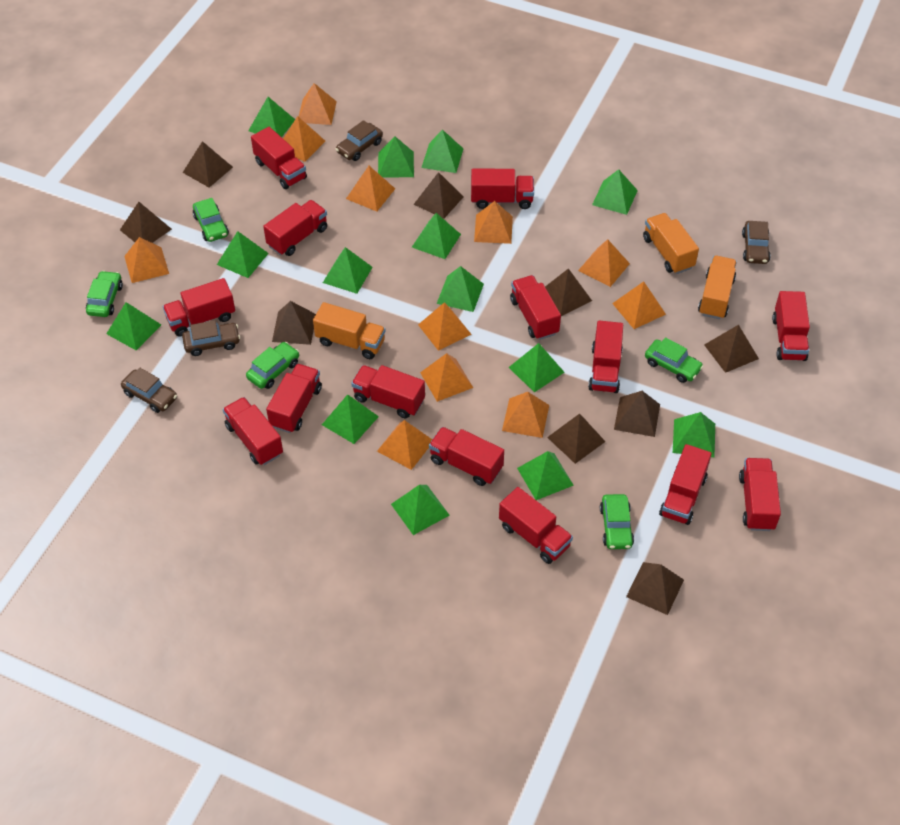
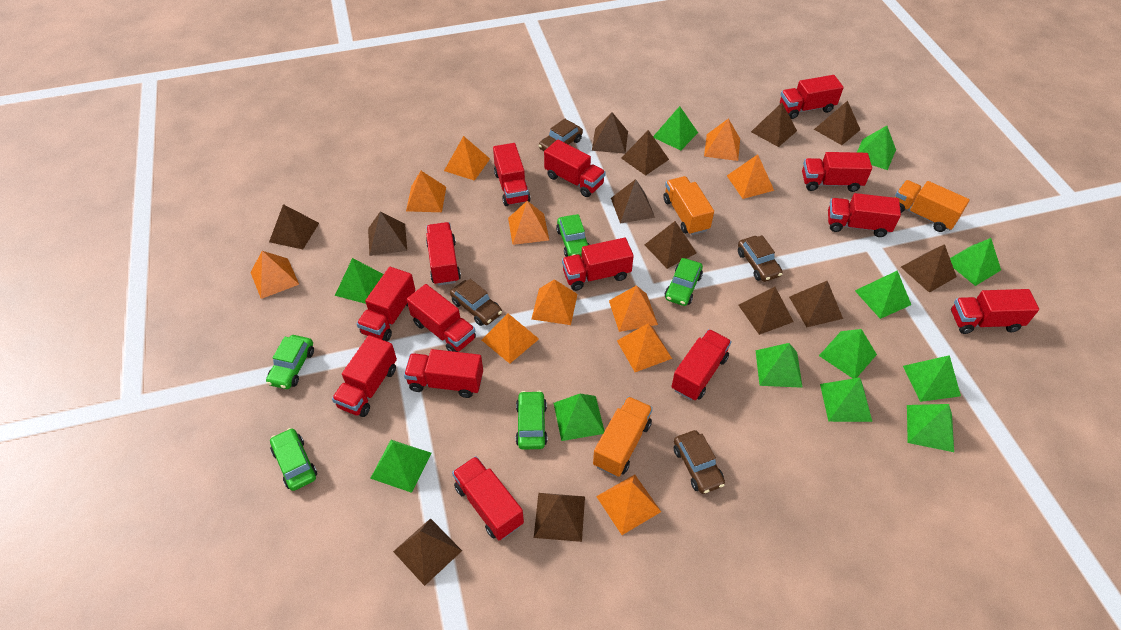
brown pyramid: [120,202,172,243] [183,141,233,188] [272,301,316,345] [414,172,464,219] [545,268,592,316] [547,413,606,464] [614,391,660,437] [626,562,684,615] [704,325,759,373] = 9 -> [269,204,319,249] [368,211,407,256] [393,518,462,586] [534,493,585,542] [592,112,628,154] [611,179,655,223] [621,130,669,176] [645,221,697,269] [739,287,794,335] [751,103,797,147] [789,281,843,327] [814,101,860,145] [901,244,957,293] = 13
green pyramid: [106,302,161,350] [217,231,269,278] [248,97,295,137] [322,394,379,444] [323,247,373,294] [378,136,414,178] [391,485,450,535] [412,213,461,259] [421,129,463,173] [436,266,484,312] [508,343,565,392] [517,451,574,500] [592,169,638,215] [673,412,715,458] = 14 -> [335,258,384,304] [370,440,431,493] [553,394,604,441] [653,106,698,150] [755,343,803,388] [819,329,877,379] [820,378,872,422] [855,270,911,319] [857,126,896,170] [903,355,961,402] [907,404,954,452] [950,238,1001,286] = 12

